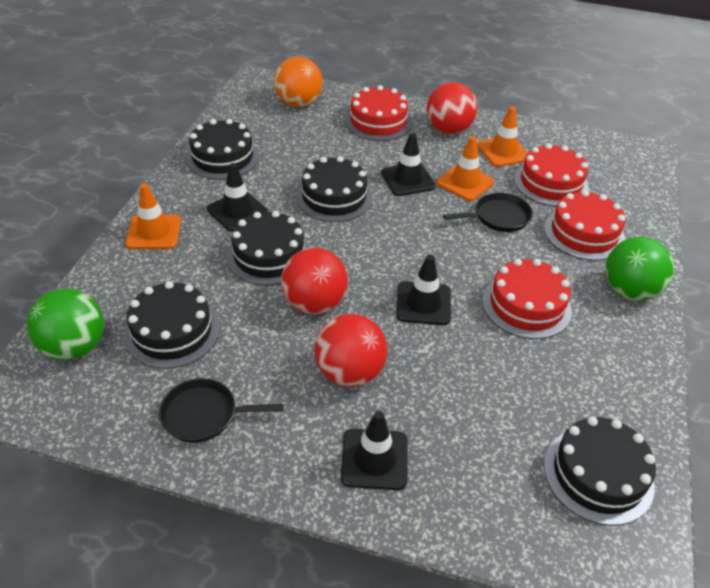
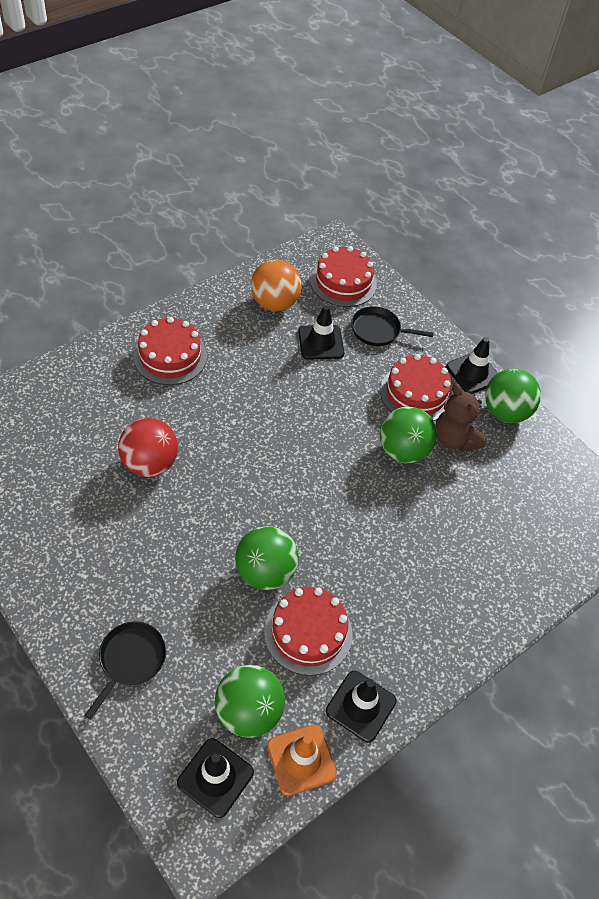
black cake: [124,281,220,369] [186,119,259,180] [227,211,310,286] [296,156,373,222] [544,417,656,526] = 5 -> none = 0
brown teddy bear: none = 0 -> [435,384,486,451] = 1
green ball: [27,288,104,360] [605,237,674,301] = 2 -> [215,665,285,737] [235,526,299,590] [380,406,437,463] [485,368,541,423] = 4
orange traffic cone: [125,183,181,249] [437,136,494,201] [477,106,528,167] = 3 -> [267,724,337,796] = 1
red ball: [281,247,348,314] [314,314,387,387] [427,82,477,134] = 3 -> [118,418,178,477] = 1

